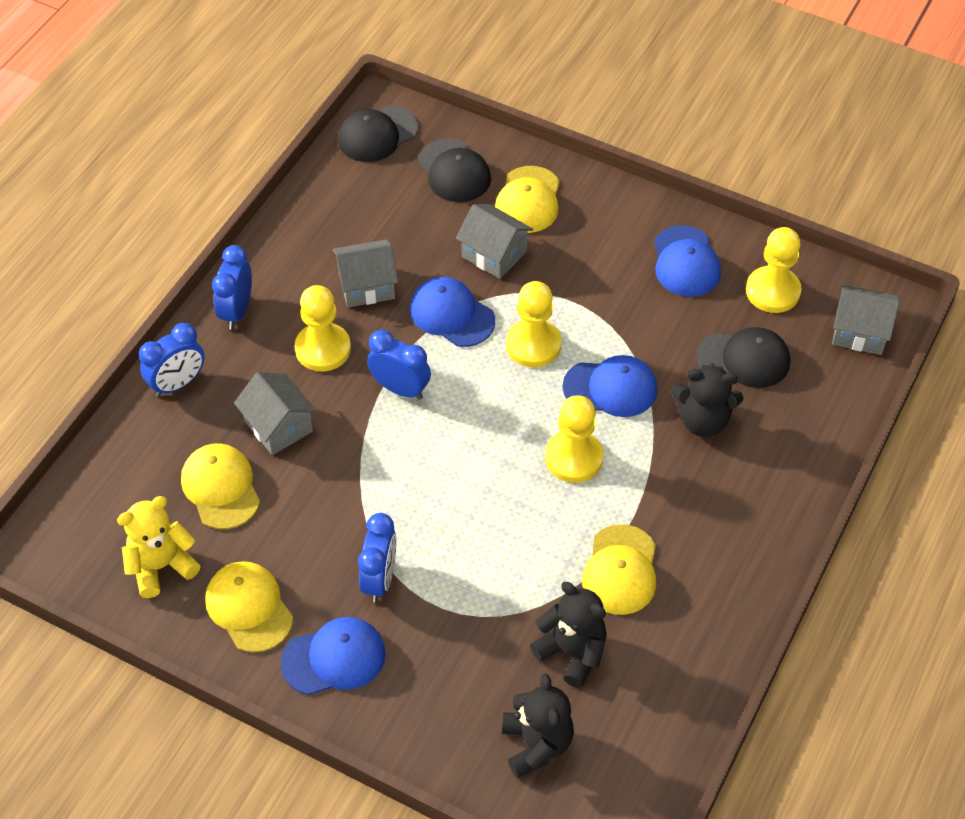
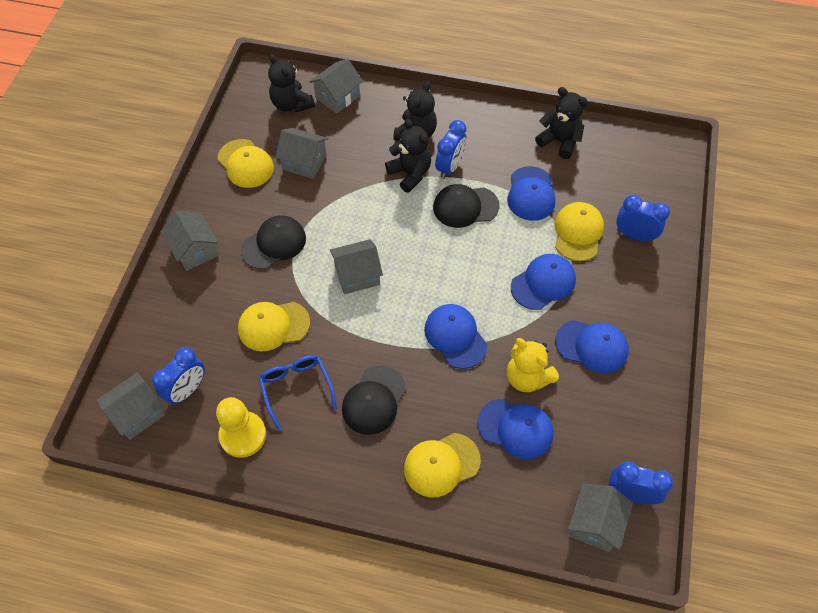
black teddy bear: [502,673,574,778] [530,582,607,688] [671,363,744,437] = 3 -> [268,54,315,112] [385,119,431,193] [393,81,437,141] [535,87,588,159] = 4
blue cap: [281,617,386,695] [410,277,495,347] [562,355,657,417] [654,226,721,296] = 4 -> [424,304,487,369] [477,399,554,459] [507,166,556,221] [511,254,576,310] [555,320,629,373] = 5
blue glasses: none = 0 -> [259,355,337,431] = 1
grey house: [234,372,317,455] [333,239,398,307] [456,204,533,279] [832,284,900,355] = 4 -> [96,372,165,440] [161,211,218,271] [275,128,328,179] [309,59,363,114] [330,239,383,294] [568,483,633,552] = 6
yellow pawn: [295,285,351,371] [506,281,561,367] [545,395,604,483] [746,227,802,313] = 4 -> [216,397,266,458] = 1

